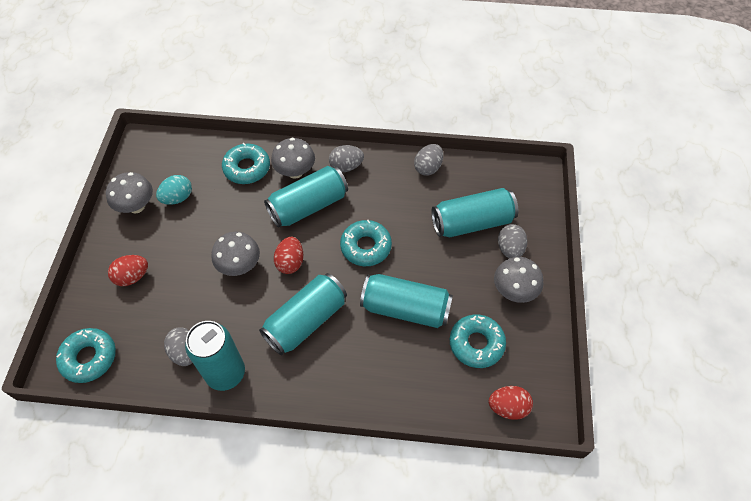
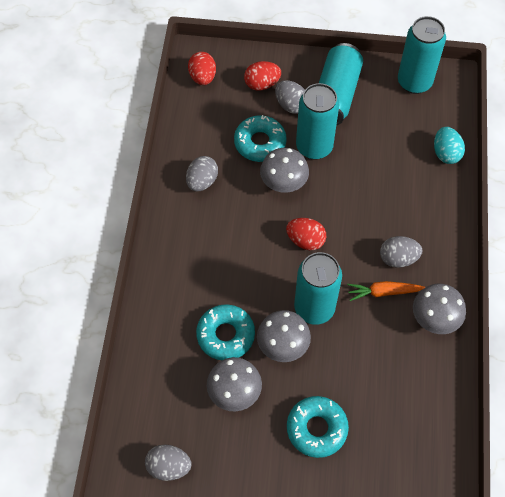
orange carrot: none = 0 -> [347,281,425,301] = 1
turquoise can: [185,321,245,391] [259,273,347,356] [264,166,348,228] [360,274,453,328] [431,188,518,237] = 5 -> [294,252,342,325] [296,83,339,160] [319,43,363,125] [398,16,446,94] = 4
turquoise donut: [56,328,116,383] [222,143,270,184] [340,220,392,266] [450,314,506,368] = 4 -> [196,304,255,360] [234,115,287,162] [287,396,349,458] = 3

